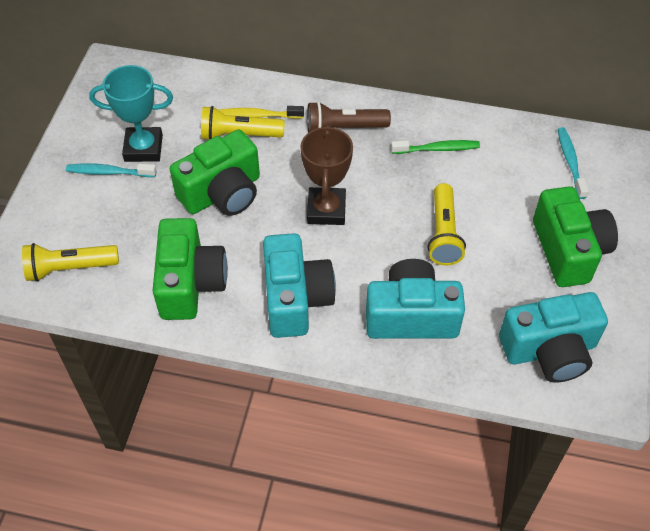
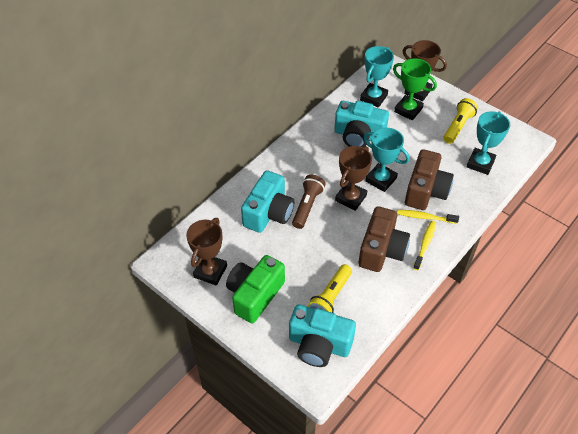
brown camera: none = 0 -> [358,206,410,272] [405,149,454,210] = 2
brown trophy: [300,124,353,225] = 1 -> [186,218,227,285] [335,146,372,211] [403,40,447,101] = 3
green camera: [153,218,228,320] [170,130,260,216] [533,186,618,287] = 3 -> [226,255,285,323] = 1
green toothbrush: [391,140,480,154] = 1 -> none = 0
green trophy: none = 0 -> [393,58,437,120] = 1
turquoise toothbrush: [66,164,156,177] [558,127,589,199] = 2 -> none = 0
turquoise trophy: [89,65,173,162] = 1 -> [360,46,394,108] [364,128,410,192] [467,111,510,175] = 3
yellow flashlight: [22,243,119,282] [201,106,285,140] [427,183,466,265] = 3 -> [308,264,352,313] [443,98,478,144] = 2
yellow toothbrush: [219,106,304,119] = 1 -> [397,210,459,224] [413,221,436,270] = 2

